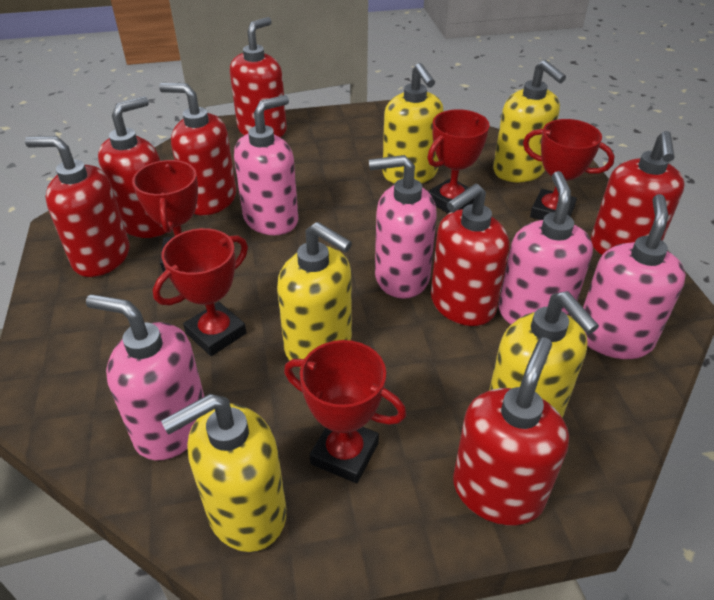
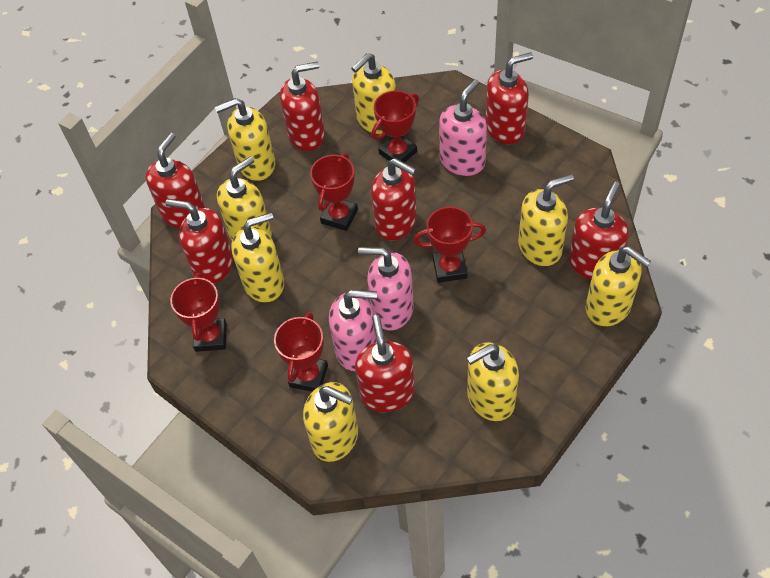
pink soap dispenser: [86,294,205,461] [234,95,298,235] [369,155,437,299] [499,171,593,324] [583,194,686,359] = 5 -> [329,290,377,371] [358,247,414,331] [439,79,487,176] = 3
yellow soap dispenser: [161,394,286,552] [277,222,352,368] [382,63,444,184] [489,291,599,417] [493,60,566,182] = 5 -> [215,98,275,181] [217,156,272,240] [231,213,284,303] [303,382,358,462] [351,53,396,134] [466,342,519,421] [518,174,574,266] [586,246,651,326] = 8

